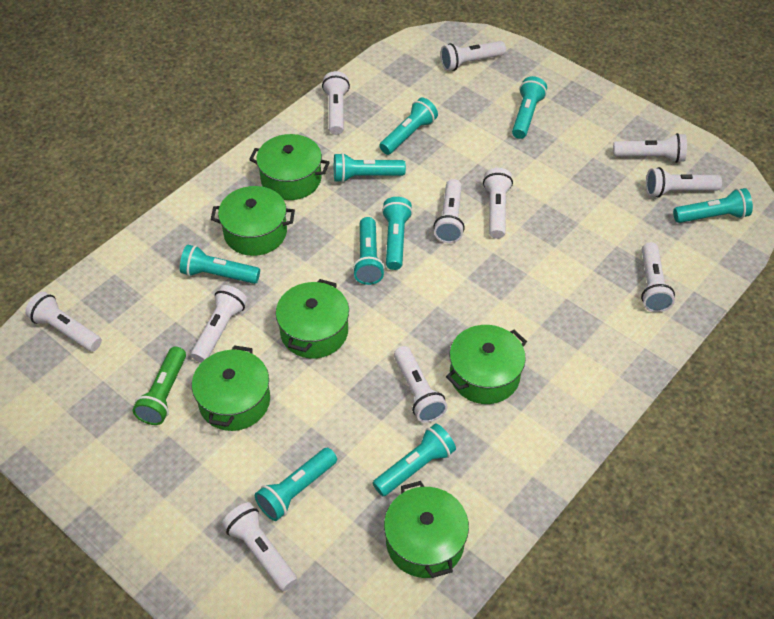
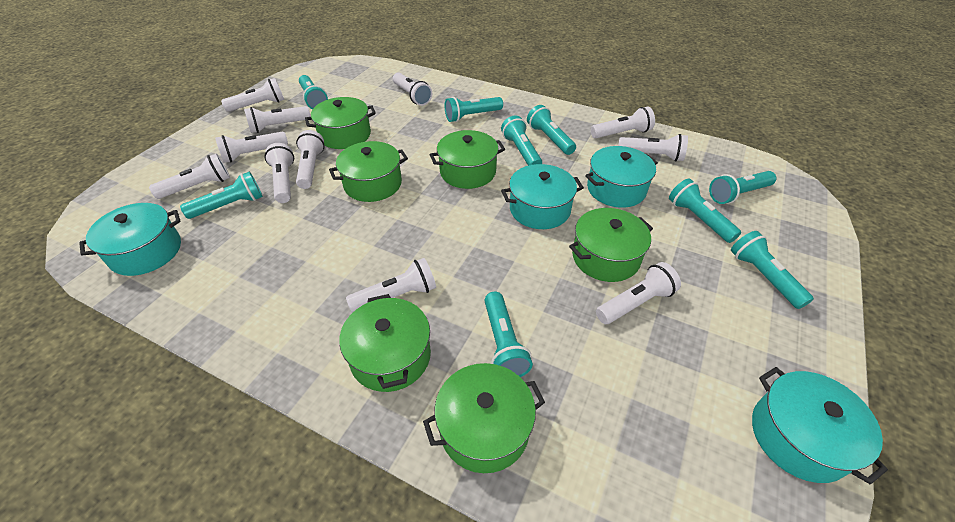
green flashlight: [133,347,186,425] = 1 -> none = 0
turquoise pot: none = 0 -> [79,203,181,276] [501,164,584,229] [585,146,658,208] [752,367,888,484] = 4

